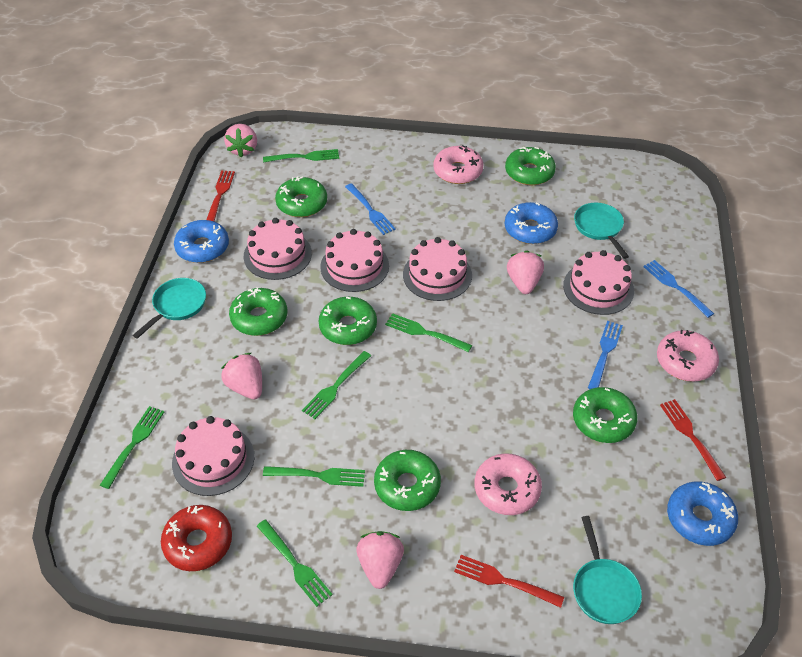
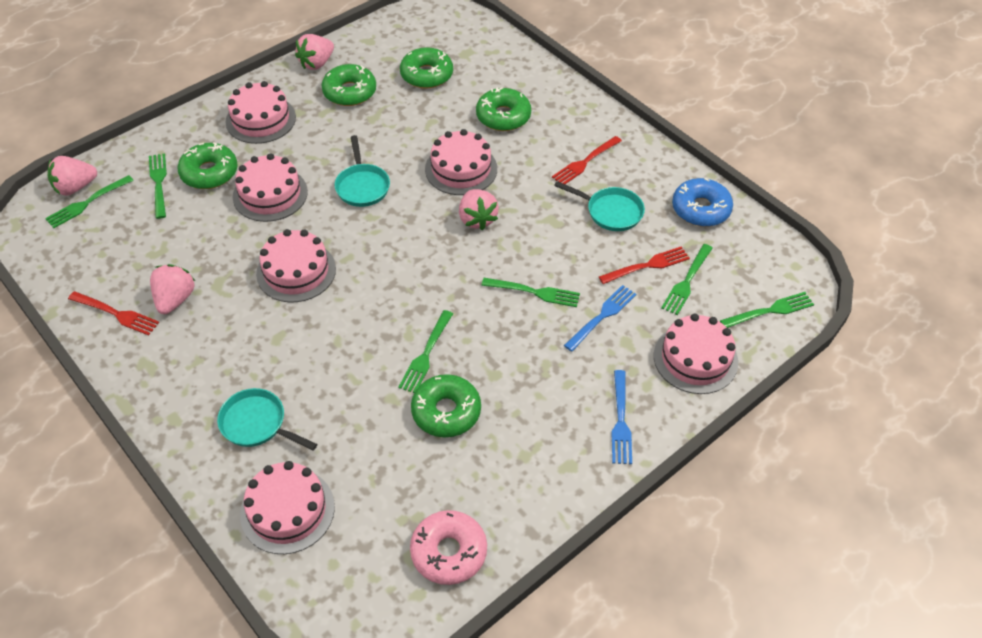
blue donut: [174,220,229,263] [505,202,558,244] [667,481,738,546] = 3 -> [672,178,733,227] = 1
blue fork: [345,183,396,235] [588,321,623,389] [643,260,714,318] = 3 -> [564,285,637,352] [612,370,632,464] = 2
green donut: [229,287,287,336] [275,176,327,217] [319,297,377,345] [374,450,441,511] [505,147,556,185] [573,387,637,443] = 6 -> [177,143,238,189] [321,64,376,106] [400,47,453,89] [411,374,481,437] [476,87,531,131] = 5
pink cake: [172,416,254,496] [244,218,312,280] [320,229,389,292] [403,237,472,301] [563,250,634,315] = 5 -> [225,81,296,144] [233,153,308,222] [240,461,335,554] [256,229,336,303] [425,129,497,195] [654,313,738,394] = 6
pink donut: [433,145,484,184] [475,453,542,515] [657,330,719,382] = 3 -> [410,510,487,585] = 1
red donut: [161,505,232,571] = 1 -> none = 0

